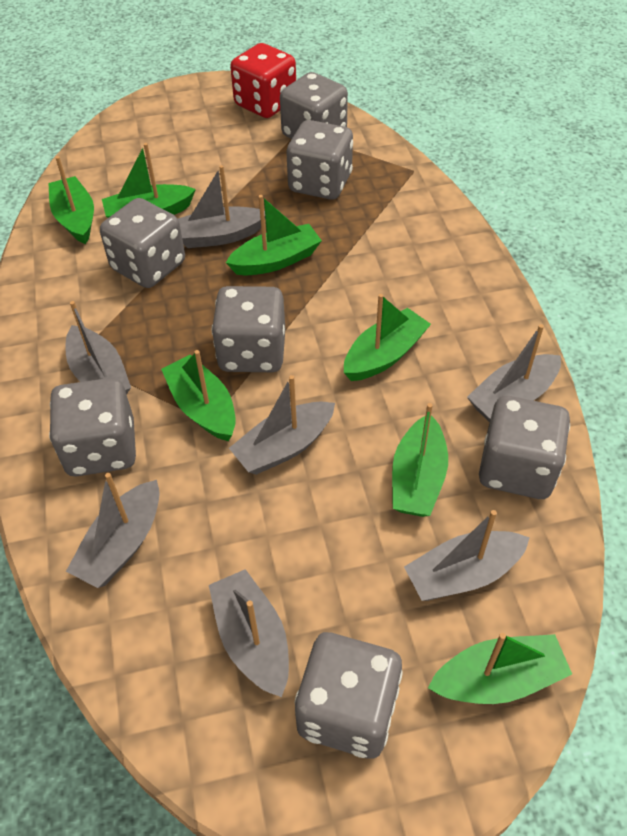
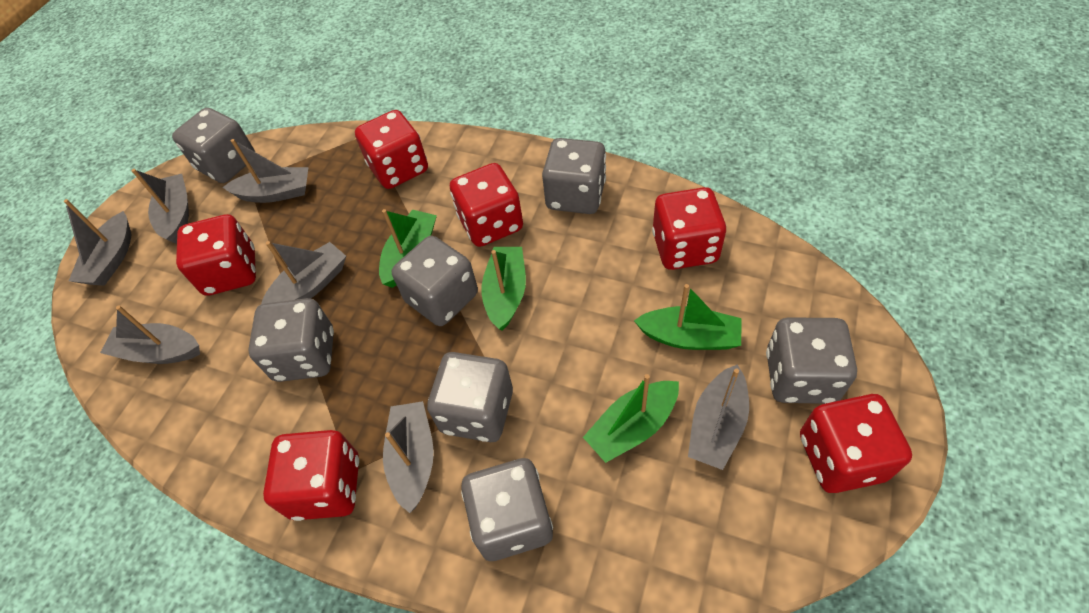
green boat: [48,156,94,244] [102,143,196,218] [161,350,236,441] [226,195,322,275] [344,294,431,381] [392,403,448,517] [428,633,572,704] = 7 -> [379,209,437,288] [481,247,526,331] [583,374,679,463] [634,284,742,350] = 4
red dice: [230,43,296,118] = 1 -> [176,214,256,296] [263,430,359,521] [355,110,428,189] [450,163,523,247] [652,187,726,270] [800,394,912,493] = 6

